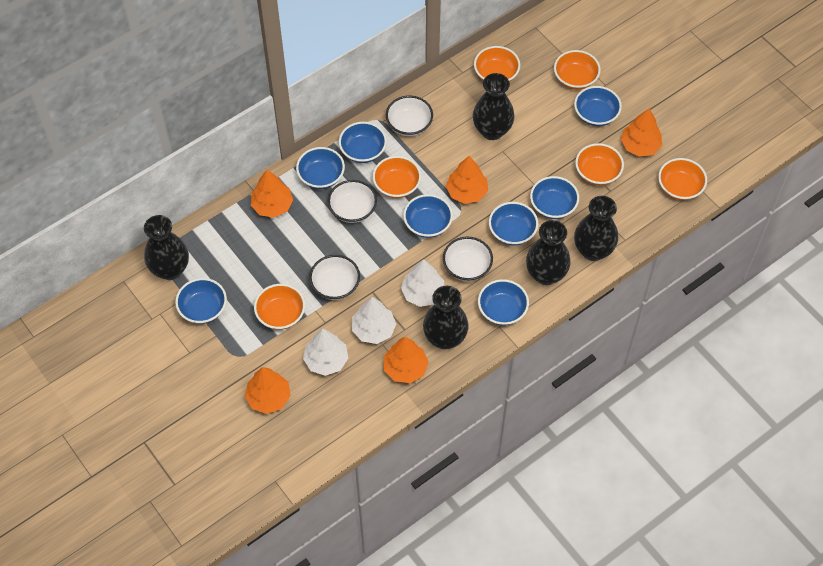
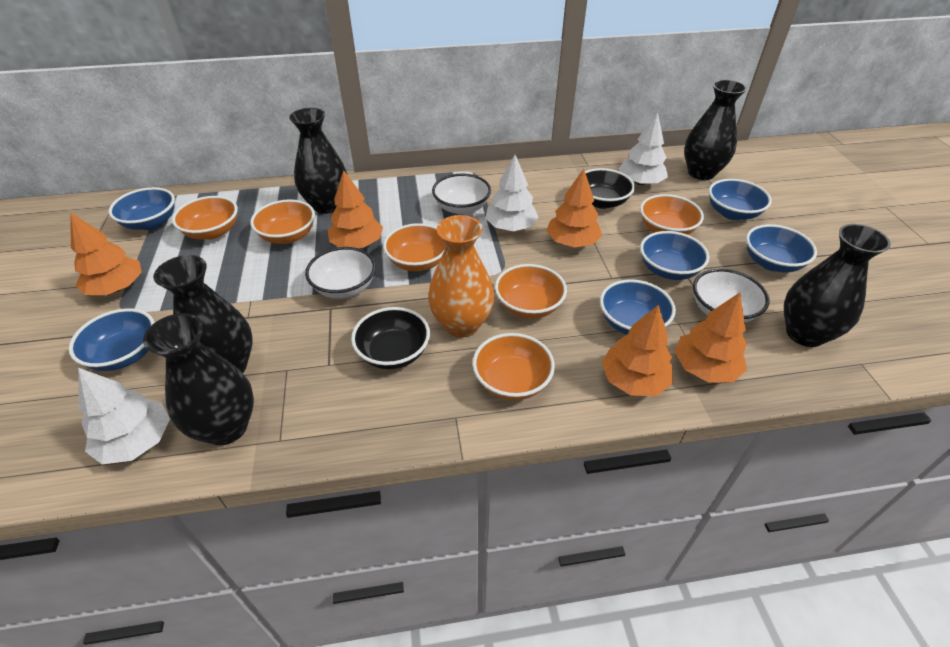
black bowl: none = 0 -> [351,307,430,369] [585,168,635,209] = 2
blue bowl: [175,278,227,324] [296,147,345,189] [339,122,387,163] [403,194,453,238] [478,279,529,325] [489,202,538,245] [530,176,579,219] [574,86,622,126] = 8 -> [69,308,155,371] [109,187,175,230] [600,279,676,335] [640,231,710,280] [709,179,772,220] [746,224,817,272] = 6
orange vase: none = 0 -> [428,215,494,337] = 1
white bowl: [309,255,360,300] [328,180,377,223] [386,96,433,136] [443,237,493,281] = 4 -> [305,247,376,299] [432,174,491,215] [693,269,769,323] = 3

